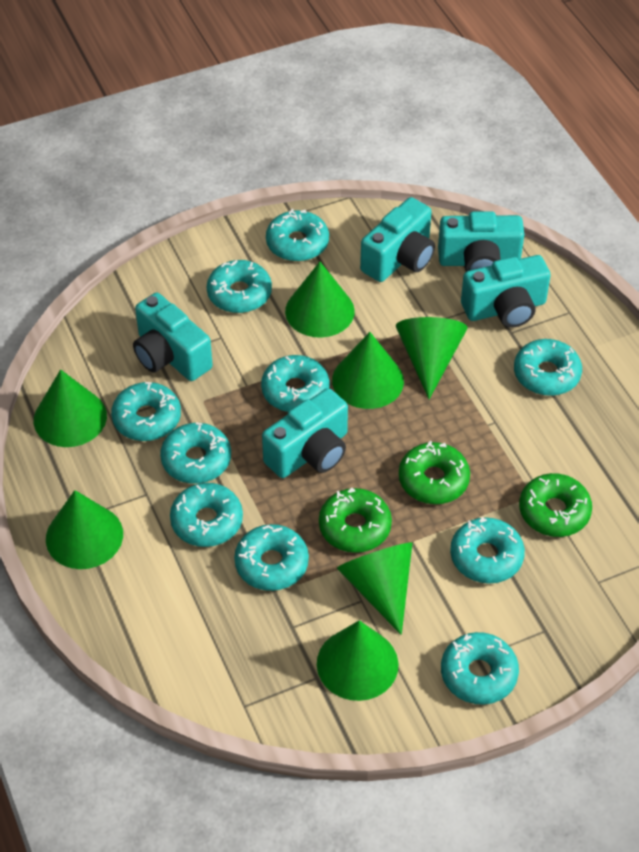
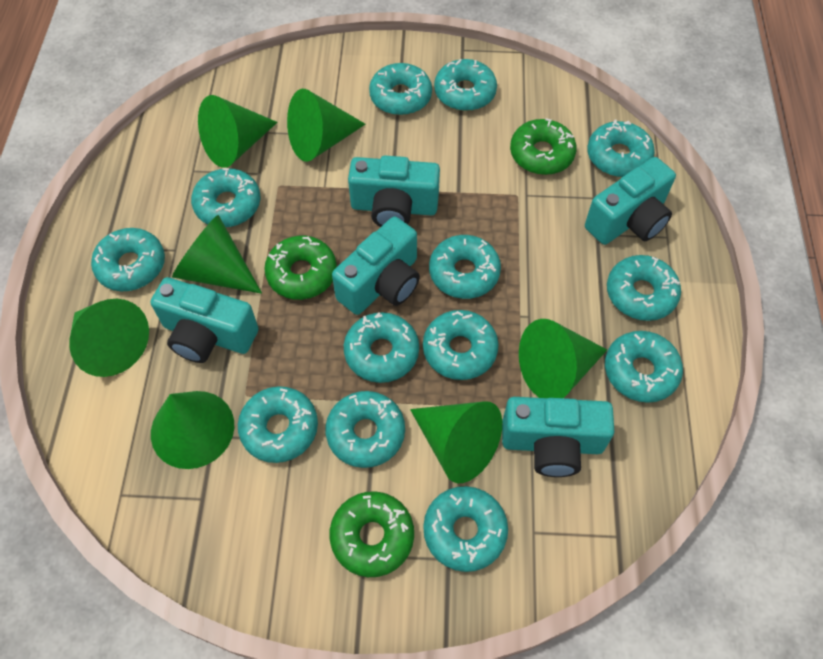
turquoise donut: [111,382,181,441] [160,423,231,484] [170,483,243,547] [207,260,272,313] [234,524,309,591] [261,355,330,412] [266,209,329,262] [441,632,519,705] [450,517,525,584] [514,339,582,396] = 10 -> [91,228,165,291] [191,168,261,227] [238,386,318,463] [325,391,405,468] [344,312,419,383] [369,63,432,115] [423,310,499,380] [423,486,508,572] [429,235,501,299] [434,59,497,111] [587,120,655,177] [605,331,683,403] [607,255,681,321] = 13

